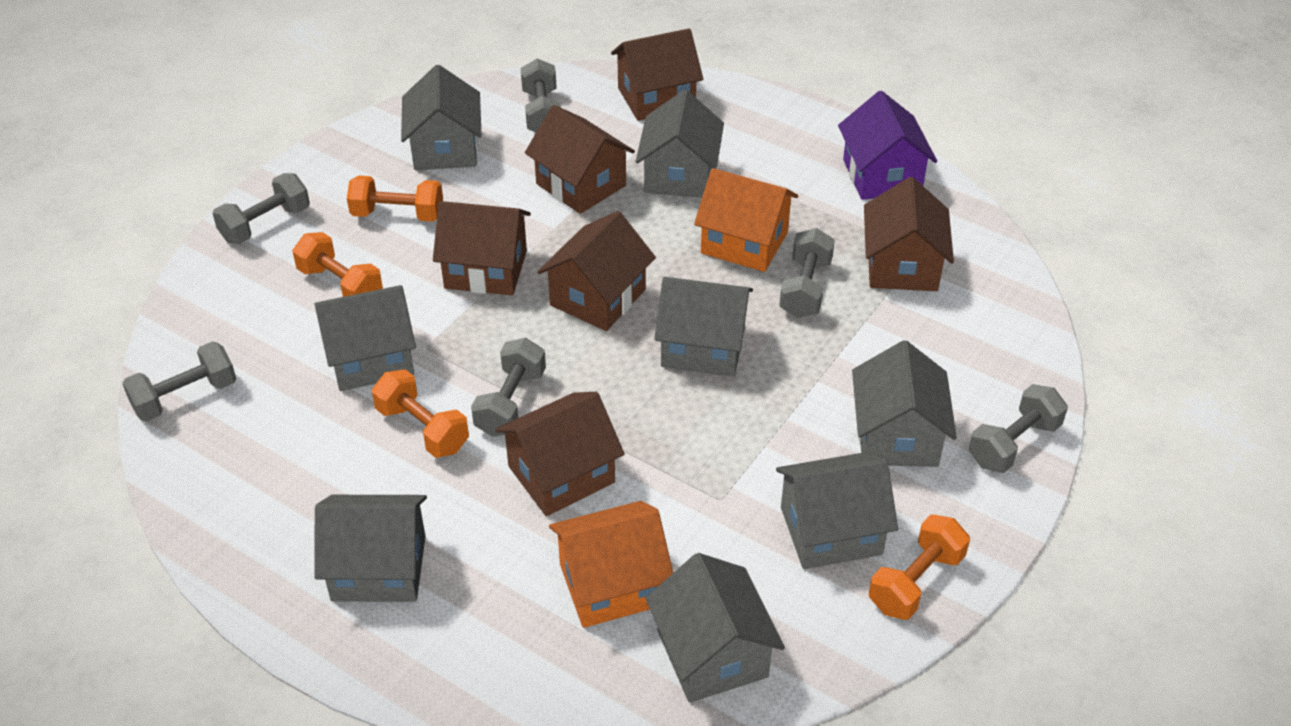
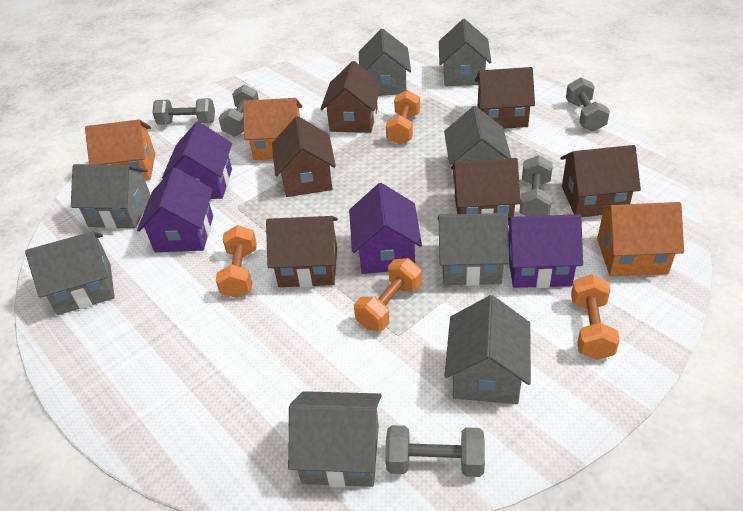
grey dumbbell: [122,341,236,422] [212,173,310,244] [471,338,546,437] [521,59,561,132] [779,228,835,318] [969,384,1068,473] = 6 -> [152,98,215,125] [218,84,259,137] [385,425,485,477] [519,155,553,216] [566,77,610,132] = 5
orange house: [549,501,673,628] [694,168,798,272] = 2 -> [85,120,156,180] [243,98,302,160] [597,202,684,276] = 3
purple house: [838,91,937,200] = 1 -> [137,168,213,252] [162,122,232,199] [349,183,422,274] [508,214,583,288] = 4

